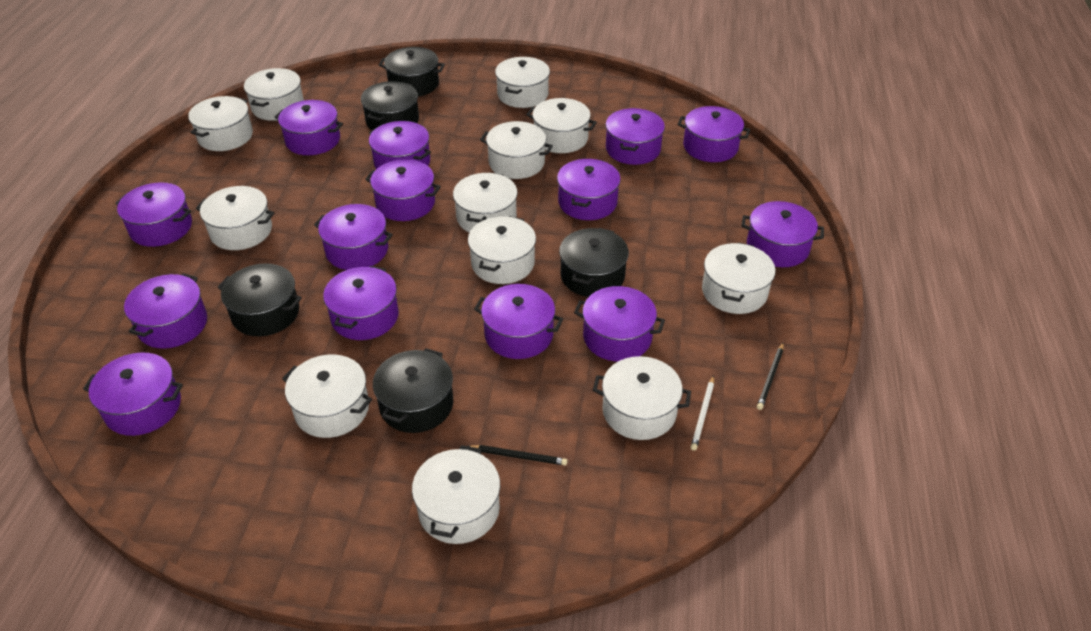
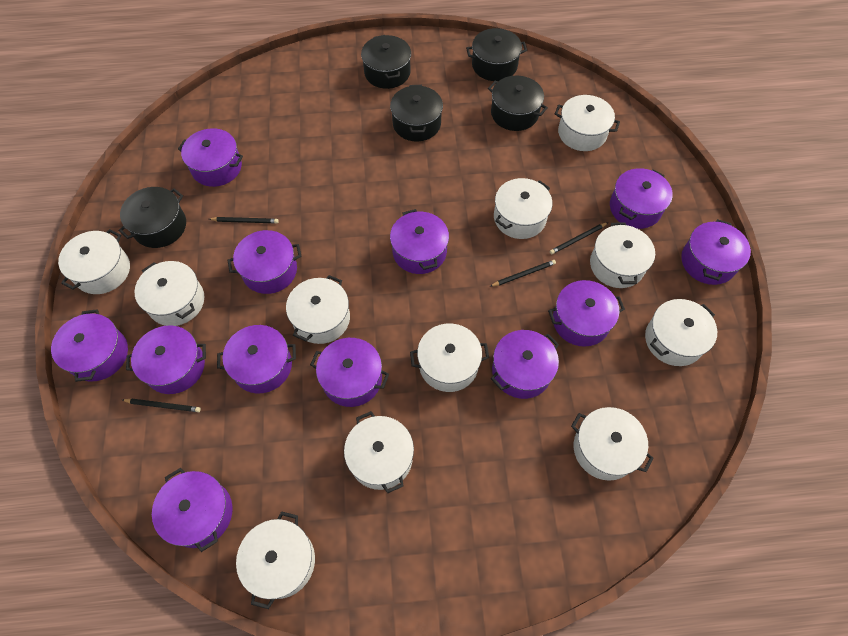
black pencil: [468,445,567,465] [757,343,784,410] = 2 -> [122,399,201,412] [209,217,279,223] [490,260,556,287] [550,222,608,254] = 4
purple pot: [83,353,183,436] [115,183,192,247] [124,273,207,349] [275,100,343,155] [314,204,393,270] [323,266,399,340] [365,159,441,221] [369,121,431,169] [474,284,563,359] [557,159,621,220] [574,286,665,362] [605,108,665,165] [678,106,750,162] [741,201,824,267] = 14 -> [51,309,128,382] [126,325,206,394] [152,468,233,552] [178,128,243,187] [217,325,296,393] [228,230,301,294] [310,338,389,407] [390,209,449,274] [491,330,559,399] [548,280,625,347] [610,168,673,229] [681,219,751,285] = 12
white pencil: [691,375,714,451] = 1 -> none = 0
white pot: [188,96,253,151] [196,186,274,250] [244,68,304,121] [282,354,372,438] [412,445,500,544] [453,173,518,233] [468,216,536,284] [480,121,553,179] [495,57,550,108] [526,98,597,153] [593,356,691,440] [702,243,775,314] = 12 -> [58,229,130,294] [135,261,204,326] [236,511,315,609] [286,275,350,344] [344,411,414,493] [410,323,489,392] [494,178,552,239] [555,95,620,151] [571,407,653,481] [590,223,655,288] [645,299,717,366] = 11

